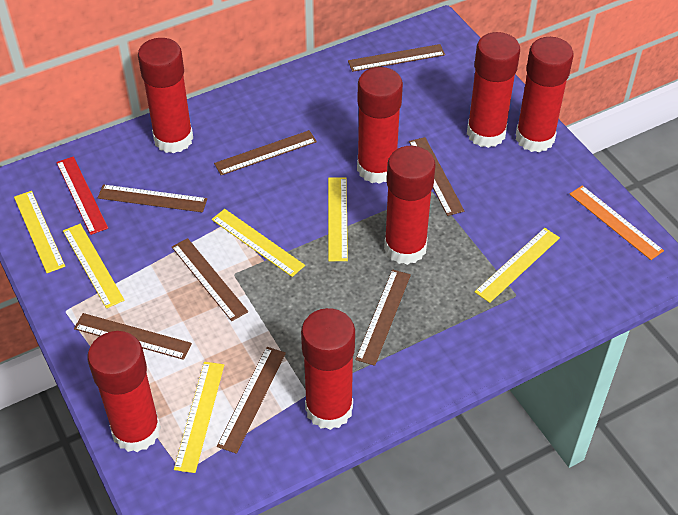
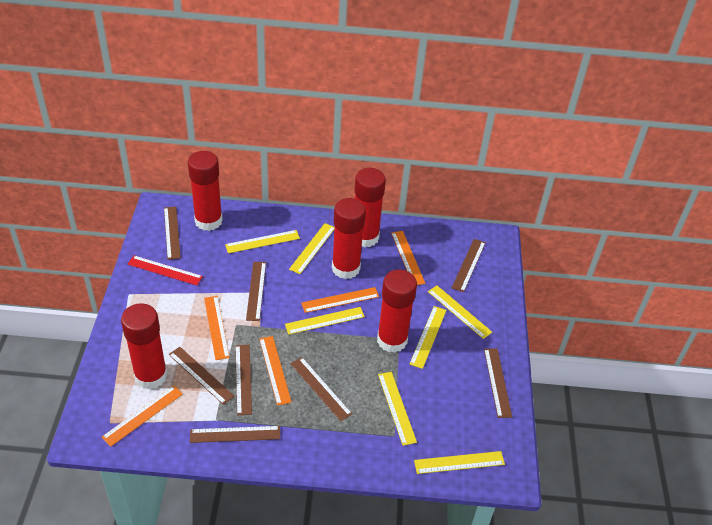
orange ruler: [569,185,664,260] = 1 -> [102,385,183,447] [204,296,230,360] [259,336,292,406] [301,287,379,313] [391,231,425,285] = 5
red glue stick: [88,331,161,452] [138,38,193,154] [301,308,355,430] [357,67,403,184] [384,146,436,265] [467,32,520,148] [516,37,574,152] = 7 -> [121,303,168,390] [188,151,223,231] [332,198,366,279] [355,168,386,247] [377,269,417,353] = 5
yellow ruler: [14,191,65,273] [63,224,125,308] [174,362,224,473] [212,209,305,277] [328,177,348,261] [475,228,560,303] = 6 -> [225,230,300,253] [285,307,365,335] [289,223,334,274] [378,372,417,446] [410,306,446,369] [414,451,505,474] [428,285,492,339] = 7

